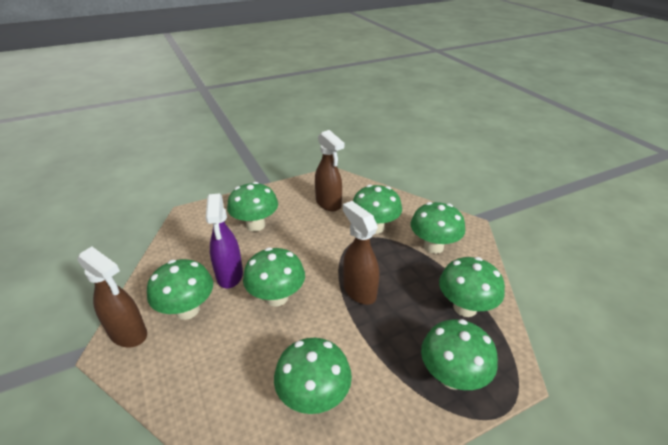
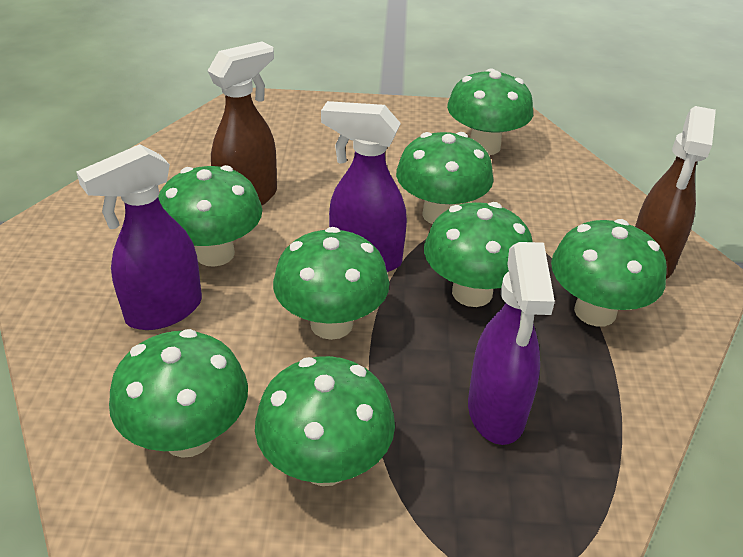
brown spray bottle: [77,246,147,347] [315,130,344,212] [343,201,379,305] = 3 -> [208,41,277,206] [635,106,716,279] = 2
purple spray bottle: [206,193,243,288] = 1 -> [76,144,202,330] [321,101,407,272] [468,242,555,445] = 3

